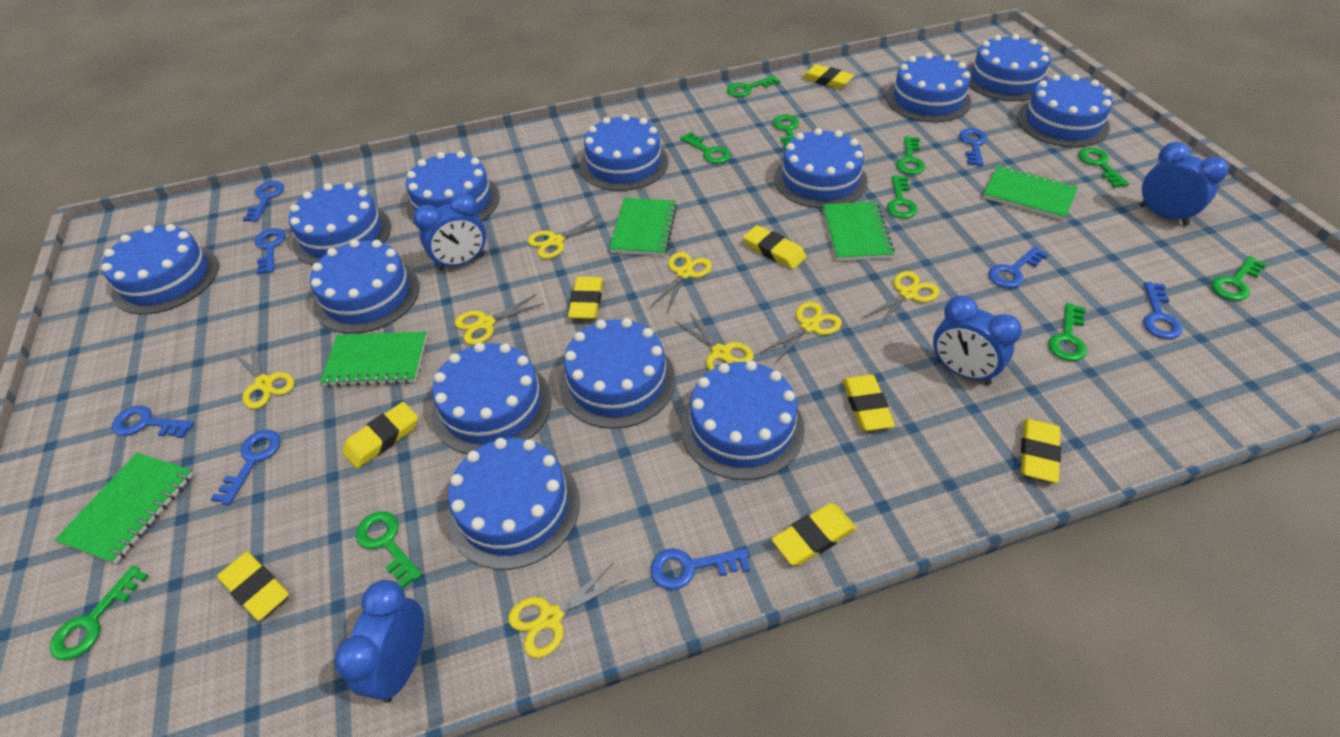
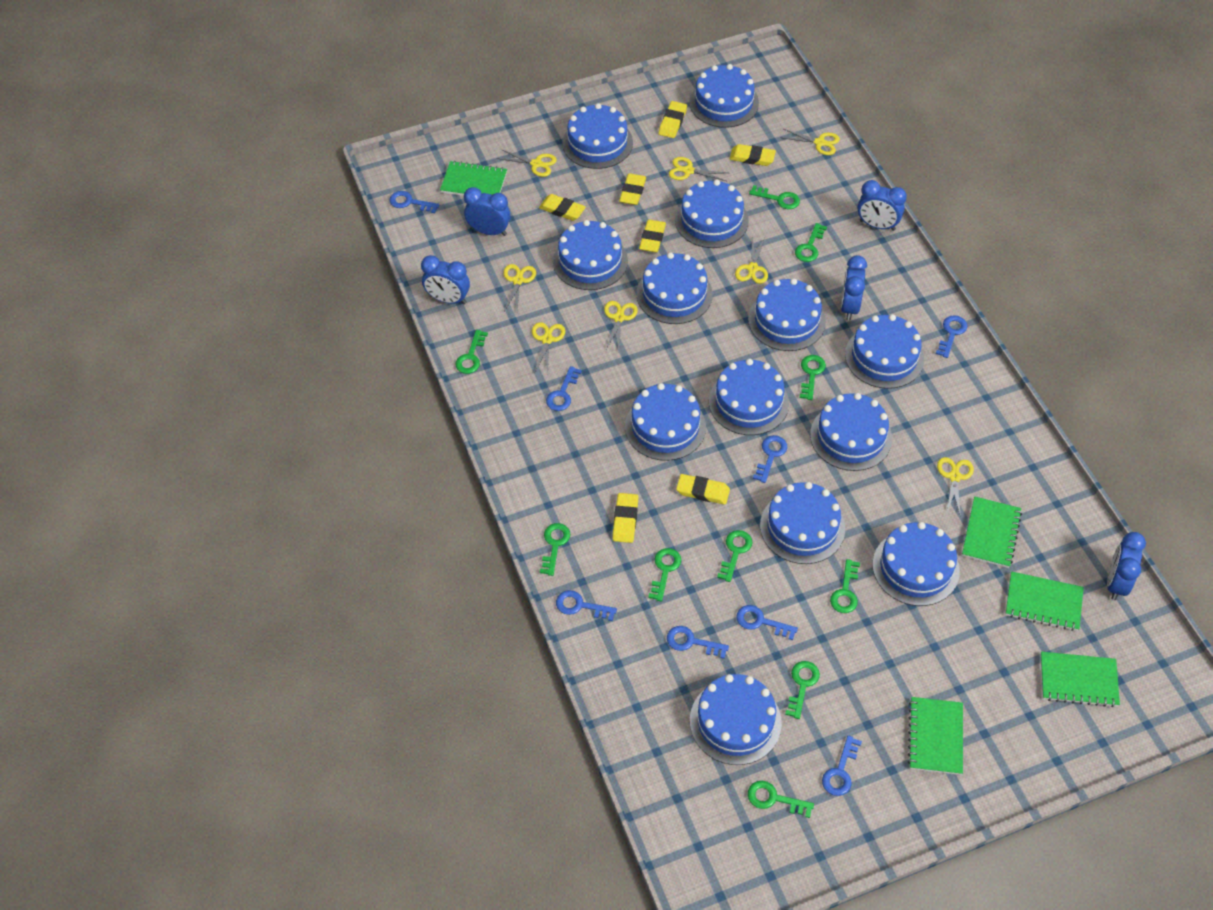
blue clock: [335,580,424,703] [413,193,486,271] [933,296,1022,385] [1139,142,1229,226] = 4 -> [421,255,470,304] [464,187,511,236] [841,255,867,321] [857,180,907,231] [1107,532,1146,600] = 5
yellow eraser: [217,551,289,621] [342,402,418,469] [568,277,603,319] [743,225,806,269] [772,503,857,566] [802,64,854,89] [842,374,895,431] [1021,419,1061,483] = 8 -> [539,194,586,221] [612,493,638,543] [619,173,646,205] [639,219,666,252] [659,101,687,138] [676,474,730,505] [729,144,776,166] = 7

